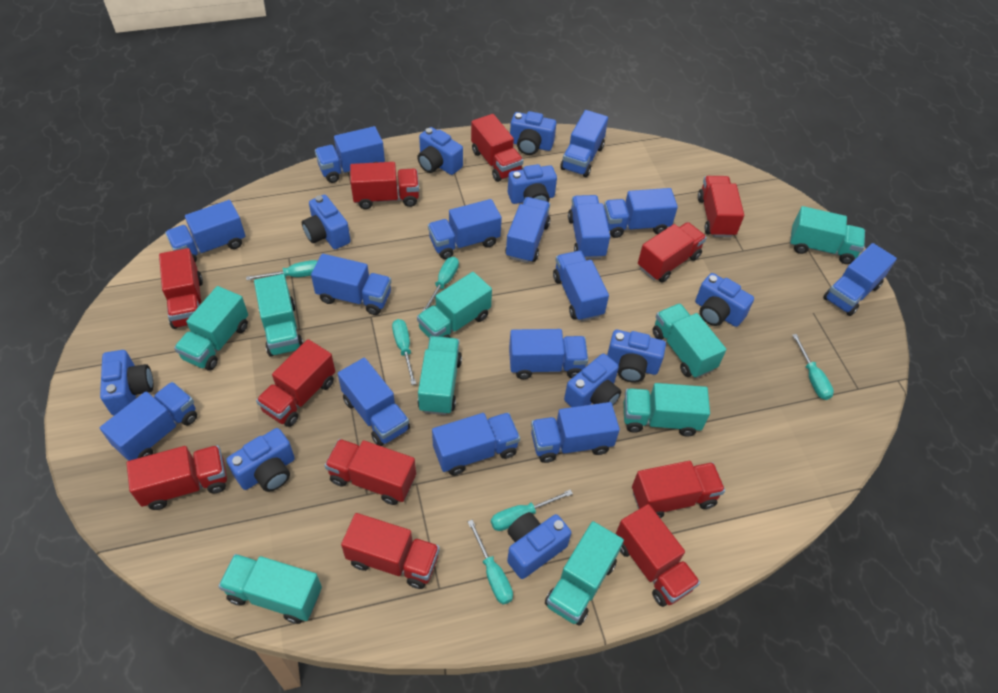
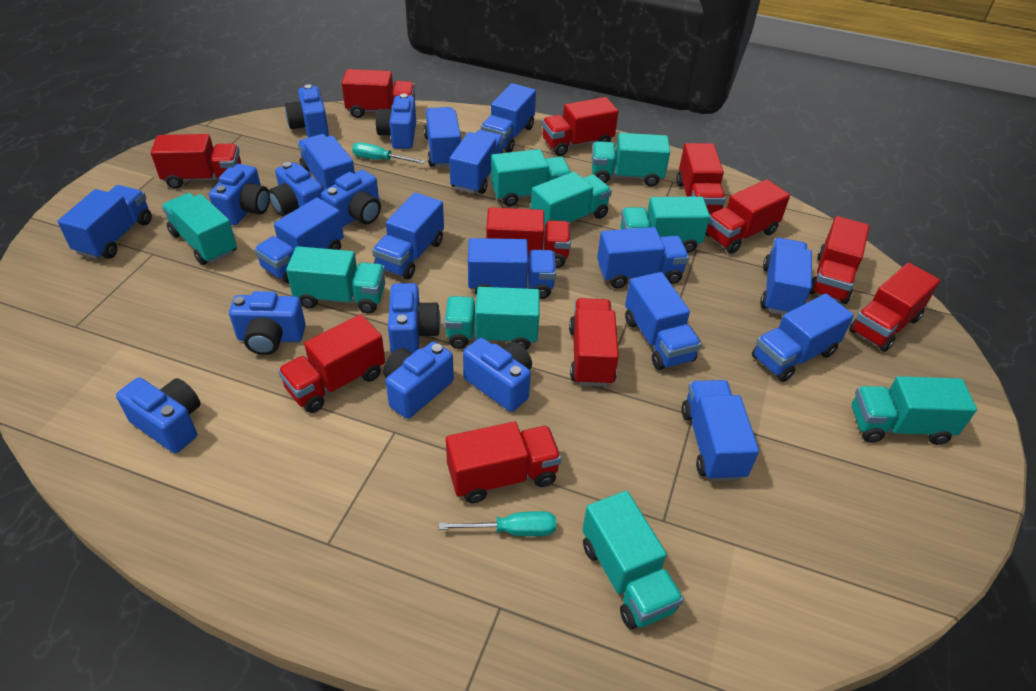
blue truck: [100,382,197,461] [165,200,245,263] [311,254,391,315] [315,126,385,183] [338,358,410,446] [428,199,502,259] [432,412,520,475] [505,197,550,263] [509,329,588,379] [531,402,620,463] [553,251,609,321] [560,110,608,177] [568,195,610,259] [604,188,678,238] [823,243,897,316] = 15 -> [57,185,152,259] [254,198,344,284] [298,134,355,191] [372,193,444,279] [424,107,461,168] [449,130,504,194] [468,238,556,299] [481,83,536,153] [597,227,689,288] [625,272,701,370] [681,380,759,481] [752,294,854,382] [760,238,812,315] = 13
turquoise screwdriver: [246,260,318,280] [392,319,416,385] [422,257,459,312] [468,520,513,605] [491,489,573,531] [792,334,834,400] = 6 -> [352,142,425,164] [439,511,556,536] = 2

